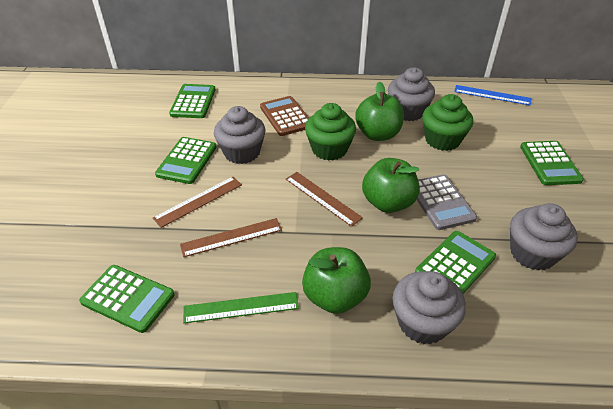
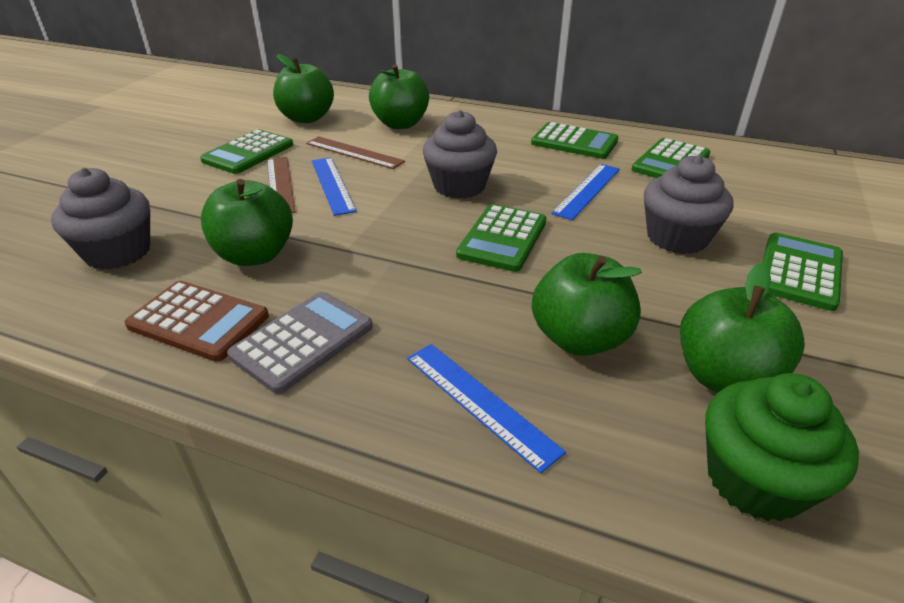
blue ruler: [454,85,531,106] = 1 -> [312,158,357,216] [407,344,566,473] [551,164,620,220] = 3
brown ruler: [153,177,242,228] [180,218,282,257] [286,172,363,227] = 3 -> [267,157,295,213] [306,136,405,169] = 2
green apple: [302,247,371,314] [356,82,404,141] [362,158,420,213] = 3 -> [201,179,293,266] [273,54,334,123] [369,64,429,129] [532,253,642,356] [680,263,805,392] = 5
green cupcake: [305,103,356,161] [422,94,473,151] = 2 -> [705,373,859,521] = 1
green ruler: [183,292,299,323] = 1 -> none = 0
grey cupcake: [214,106,266,164] [388,67,435,121] [393,271,466,344] [510,203,578,271] = 4 -> [51,168,150,270] [423,110,497,199] [644,155,734,254] = 3

